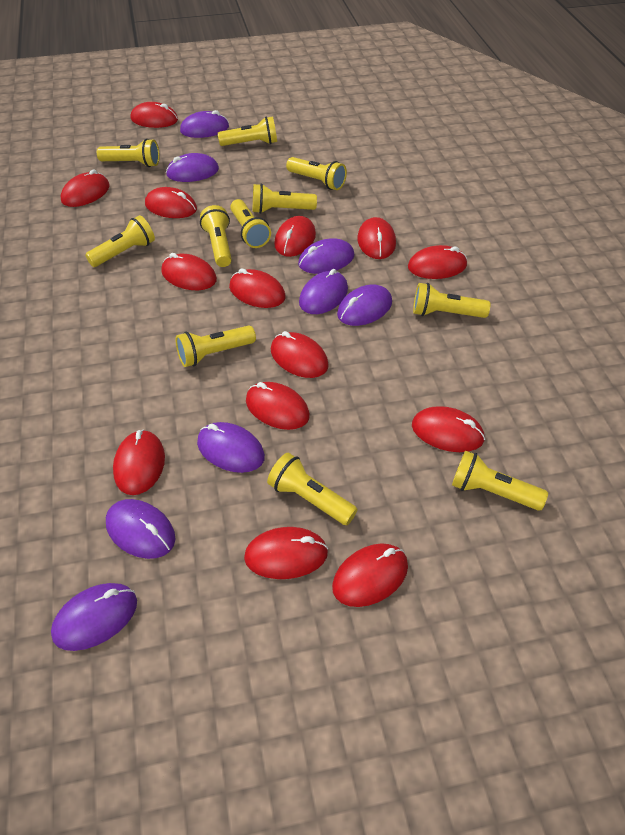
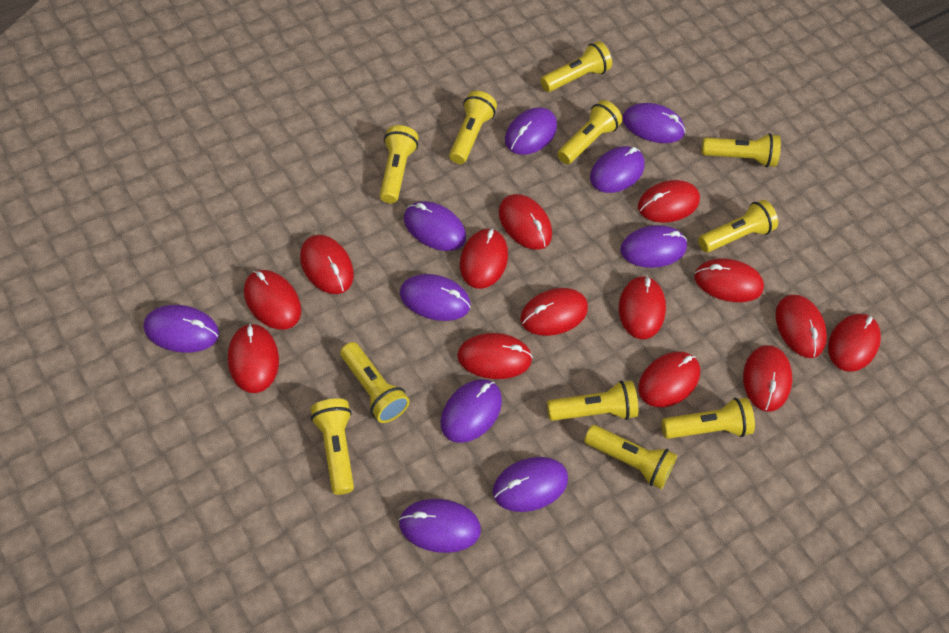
purple mouse: [51,583,137,651] [106,499,175,559] [166,153,219,182] [180,110,229,138] [197,422,265,473] [298,238,354,274] [299,269,348,314] [337,284,392,326] = 8 -> [143,305,219,353] [399,499,481,553] [400,274,471,321] [404,201,466,251] [440,379,502,443] [493,457,568,512] [505,107,557,155] [590,146,645,193] [620,225,687,268] [622,103,686,143] = 10

